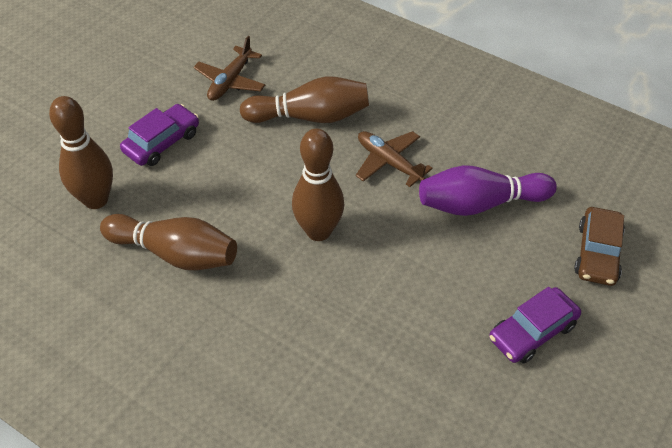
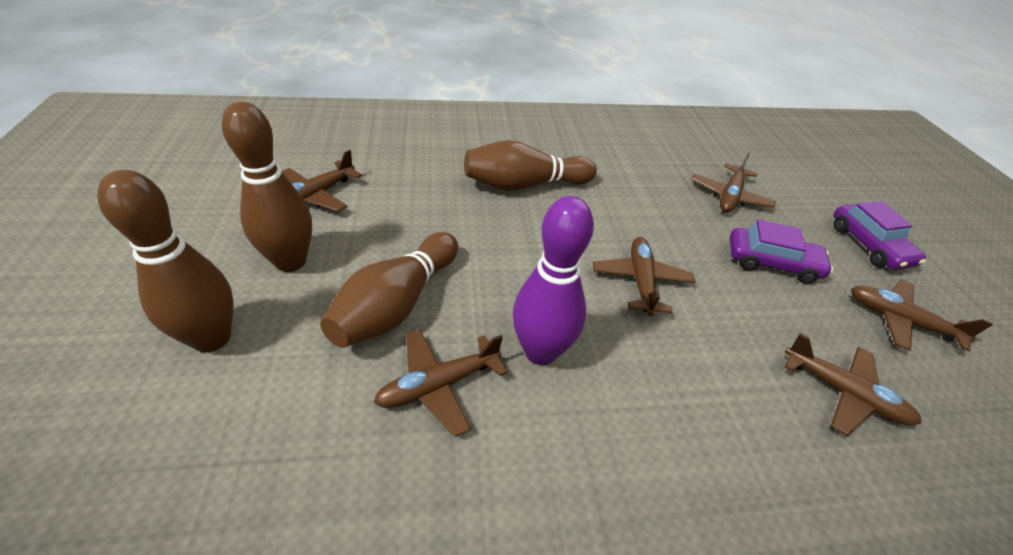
brown car: [574,207,625,286] = 1 -> none = 0
brown plane: [194,36,265,101] [356,131,433,187] = 2 -> [282,150,362,212] [373,330,507,437] [593,237,695,316] [691,152,776,212] [785,333,921,436] [851,280,993,352] = 6

